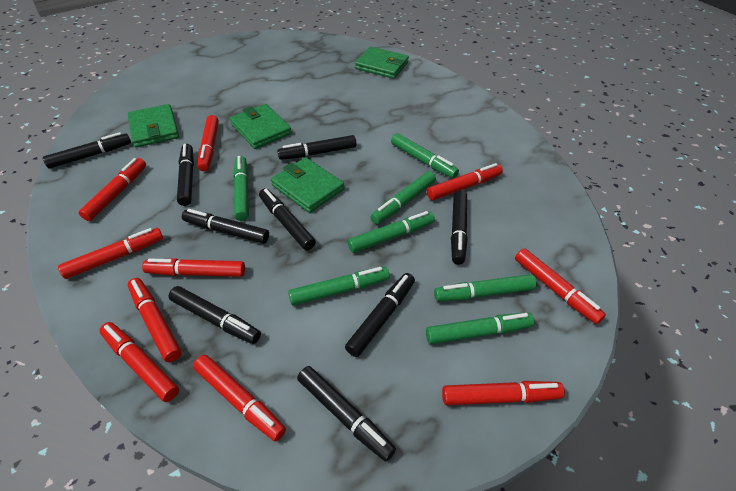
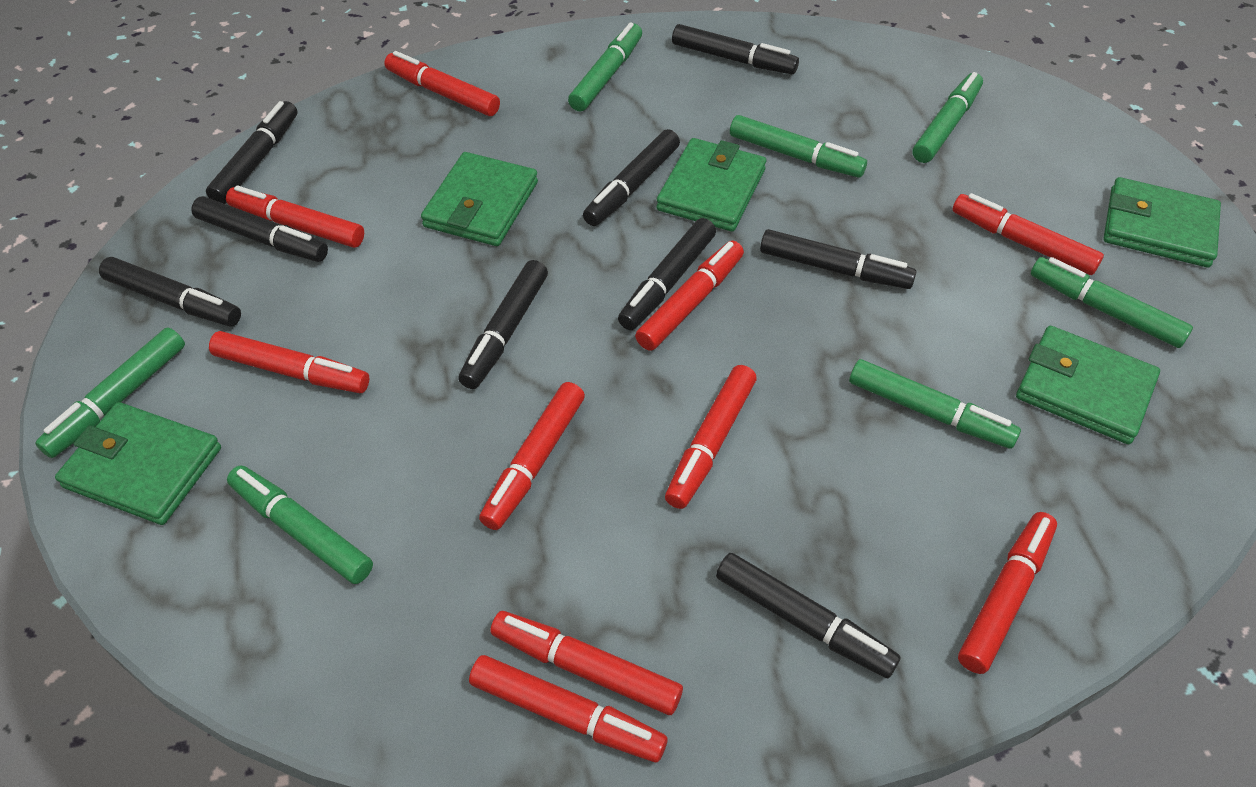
green wallet: [128,104,179,147] [230,104,292,149] [271,157,344,213] [355,47,409,79] = 4 -> [55,402,221,525] [421,152,538,246] [656,138,766,232] [1016,326,1160,444] [1103,177,1221,268] = 5

